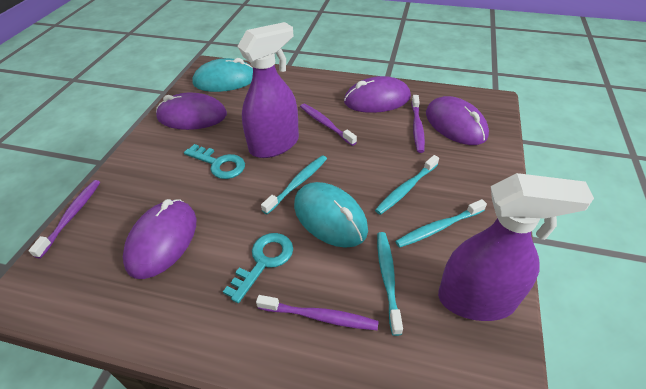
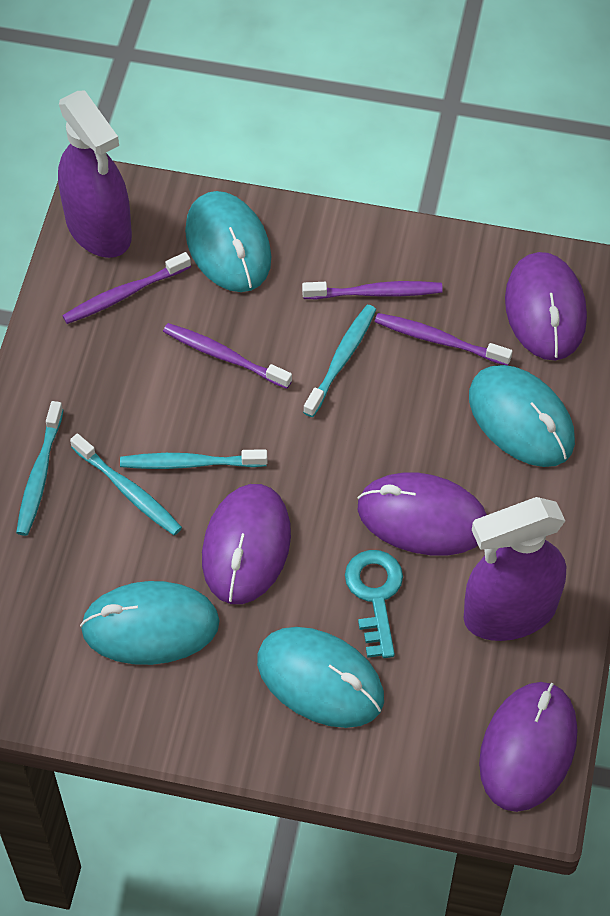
turquoise key: [184,144,245,179] [223,233,293,303] = 2 -> [345,550,403,658] = 1
turquoise mouse: [192,58,253,92] [294,182,368,248] = 2 -> [80,581,220,665] [185,191,271,292] [257,627,384,728] [469,365,575,467] = 4

